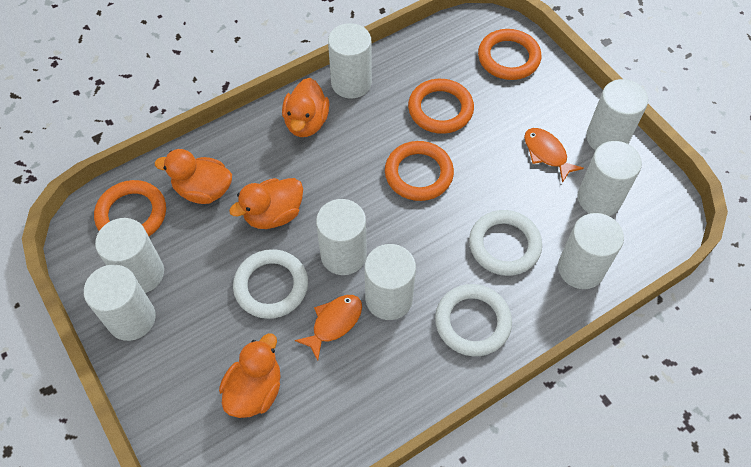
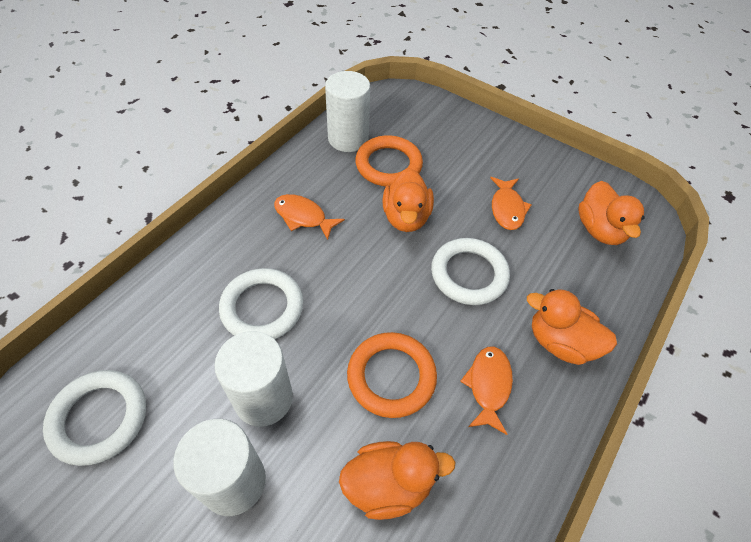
orange fish: [295,295,362,361] [524,128,584,183] = 2 -> [274,194,345,240] [460,346,513,435] [490,177,531,230] = 3
orange ring: [94,180,166,236] [385,141,454,201] [408,79,474,134] [478,29,541,80] = 4 -> [347,332,437,418] [355,135,423,186] = 2
white cylinder: [84,264,156,341] [95,218,164,293] [316,199,367,275] [328,23,372,98] [365,244,416,320] [558,213,624,289] [578,141,642,216] [586,79,648,150] = 8 -> [173,419,266,516] [214,331,293,427] [325,71,370,152] = 3

